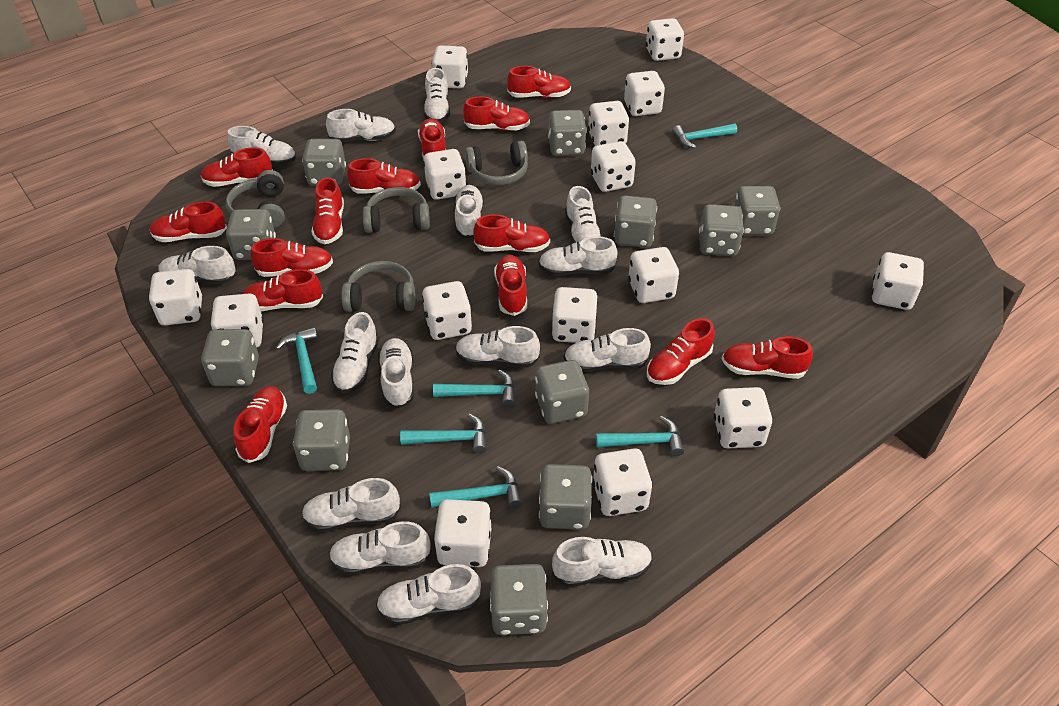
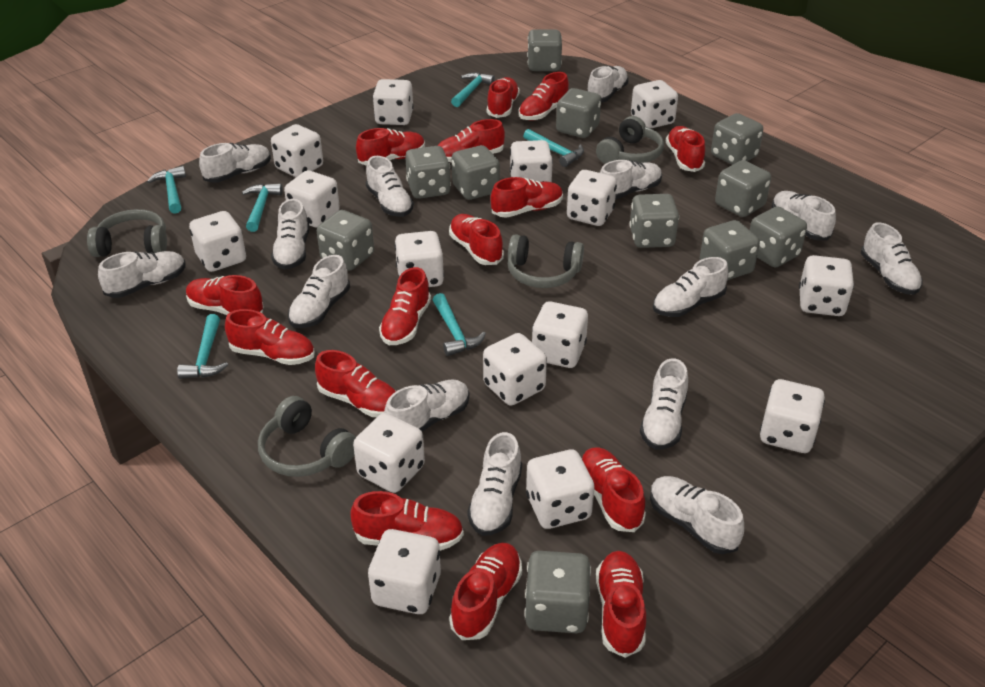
red shoe: [150,202,227,242] [201,147,273,187] [233,386,287,463] [242,269,323,311] [250,238,333,277] [312,177,344,244] [347,158,421,194] [418,118,446,161] [463,96,530,131] [473,214,550,252] [494,255,527,316] [507,66,571,98] [647,318,715,385] [722,336,813,379] = 14 -> [186,275,264,315] [225,309,315,365] [315,350,396,417] [350,491,464,551] [356,128,425,166] [379,267,431,345] [437,119,505,162] [449,214,504,265] [449,543,522,640] [487,77,520,118] [490,177,563,218] [519,72,569,121] [582,447,646,532] [596,551,646,658] [666,126,705,172] = 15
white shoe: [158,246,237,284] [227,126,296,165] [302,478,401,532] [326,109,396,142] [329,522,431,575] [331,312,379,393] [376,564,481,625] [378,338,414,409] [424,68,450,122] [454,185,484,239] [455,326,540,368] [538,236,618,276] [552,537,653,587] [564,328,651,372] [565,186,602,244] = 15 -> [98,251,186,298] [199,143,271,183] [271,199,309,270] [288,255,350,328] [366,156,414,217] [384,380,470,432] [467,432,522,536] [588,66,629,102] [600,160,662,199] [640,358,688,450] [650,476,744,554] [653,257,729,317] [772,191,836,240] [861,222,923,295] = 14

